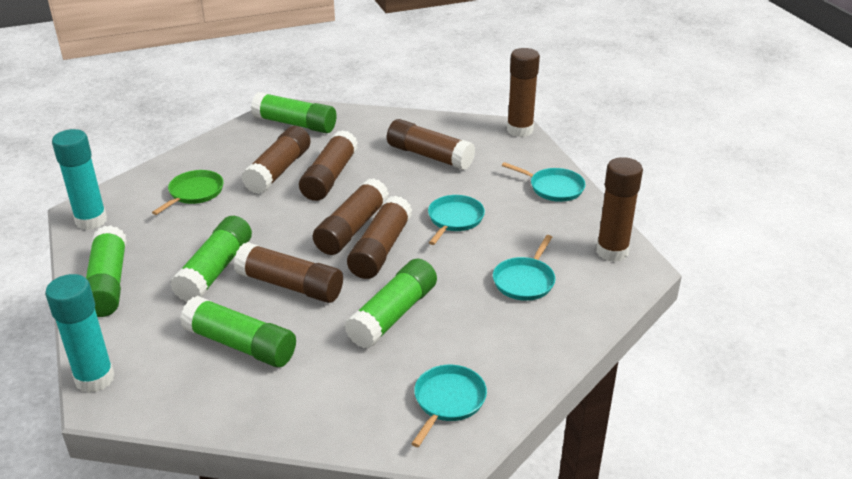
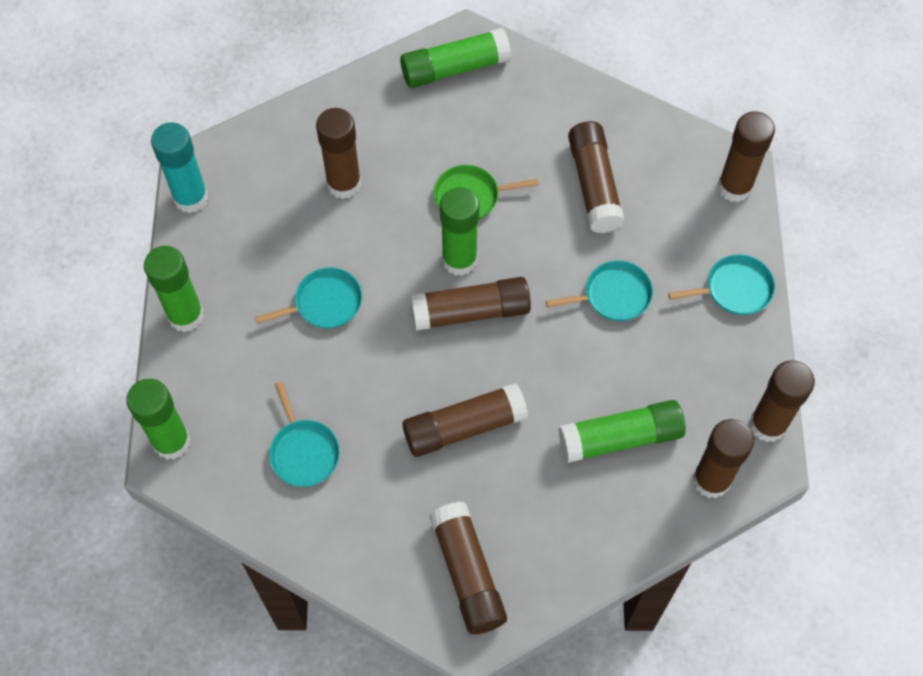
turquoise glue stick: [45,274,115,393] [52,129,107,230] = 2 -> [151,122,208,213] = 1

